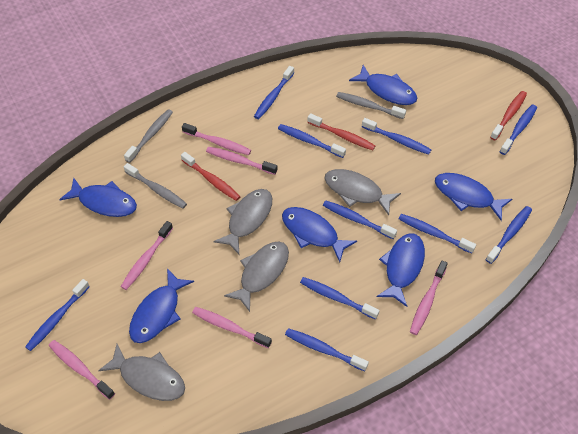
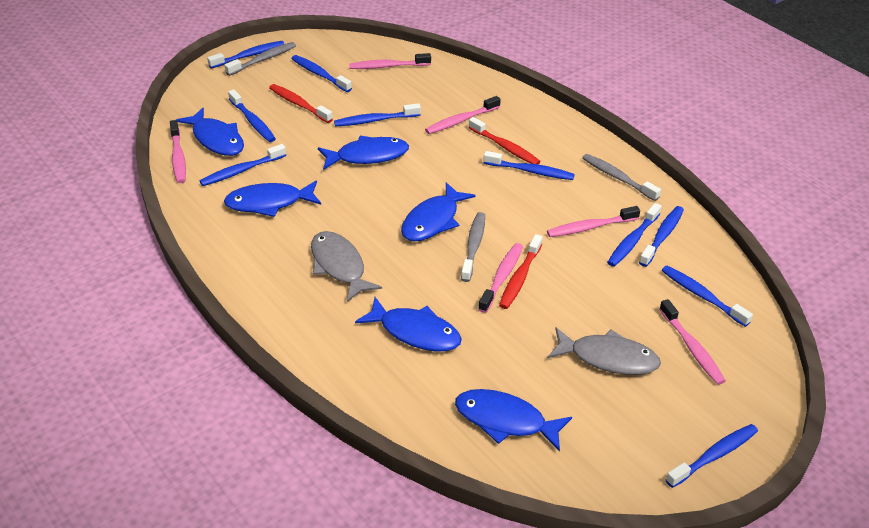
grey fish: [98,344,185,401] [213,189,272,254] [224,241,289,312] [324,169,401,215] = 4 -> [311,231,382,302] [548,327,661,375] = 2

